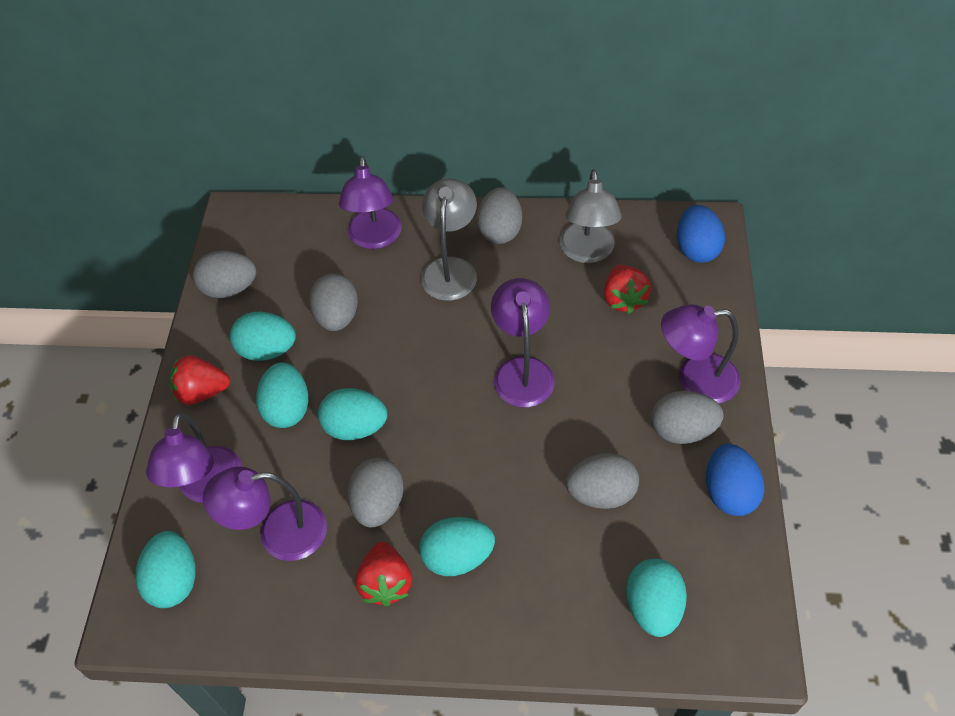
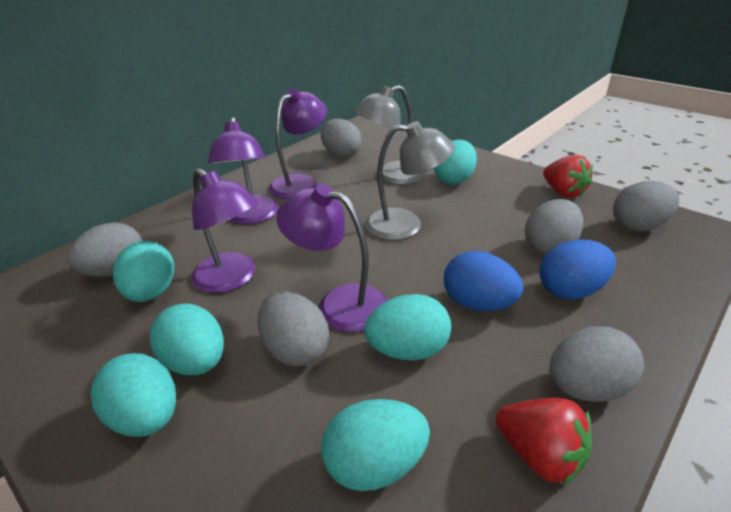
purple lamp: [146,413,242,503] [203,466,327,561] [339,156,402,249] [491,278,555,407] [661,304,741,404] = 5 -> [191,168,259,293] [208,117,279,225] [269,88,327,199] [276,184,387,332] = 4
red strawberry: [169,355,230,405] [355,542,412,606] [604,265,651,314] = 3 -> [496,398,592,485] [543,155,593,198] = 2

